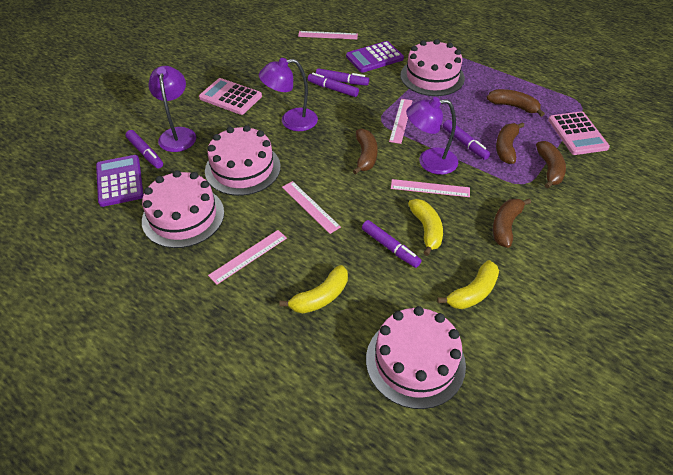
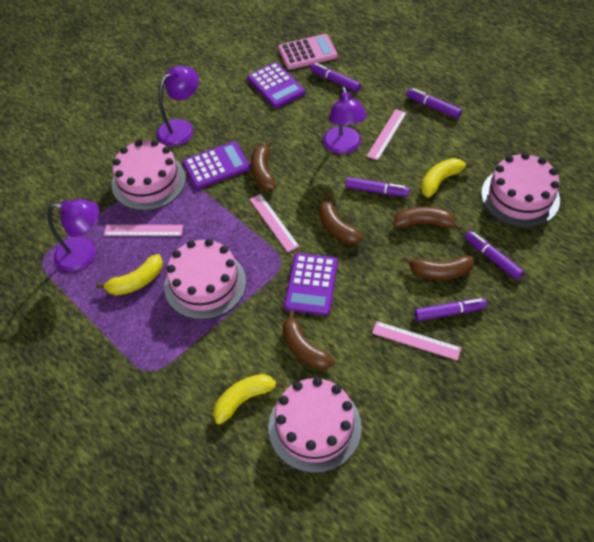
pink calculator: [199,78,262,115] [548,111,610,155] = 2 -> [278,34,338,70] = 1
pink ruler: [208,230,287,285] [282,181,341,234] [298,31,358,39] [389,99,412,144] [391,179,470,197] = 5 -> [104,225,183,236] [249,194,299,252] [367,109,406,160] [372,321,461,361] = 4
purple calculator: [96,155,144,207] [346,41,404,73] = 2 -> [182,141,250,189] [247,62,305,108] [284,253,338,315] = 3

